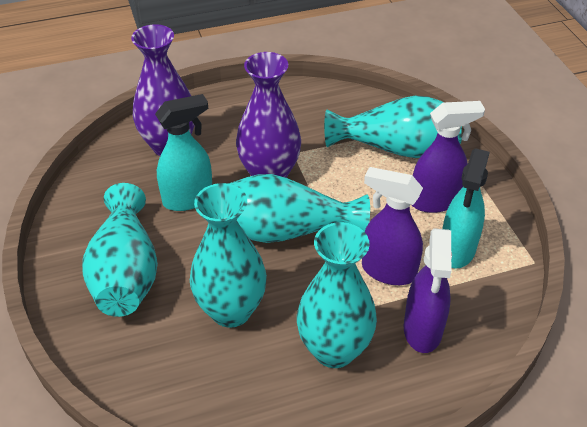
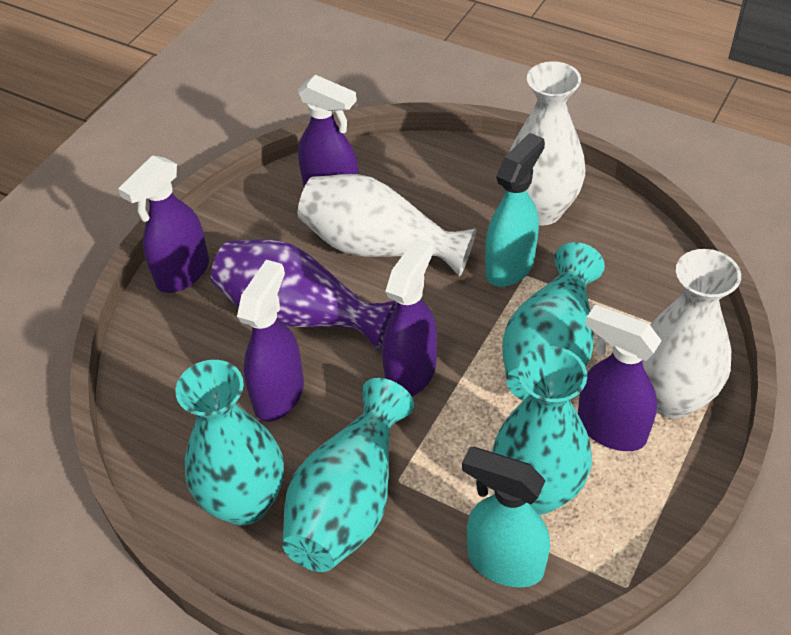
purple spray bottle: [362,167,423,285] [404,228,452,353] [412,101,485,213] = 3 -> [118,155,209,293] [237,260,304,422] [298,75,359,187] [382,238,437,396] [578,304,661,451] = 5
purple vase: [131,24,195,156] [236,52,301,178] = 2 -> [211,239,397,351] = 1
turquoise vase: [82,183,158,317] [190,183,267,328] [228,174,370,243] [297,222,377,368] [324,95,462,158] = 5 -> [175,360,284,526] [282,378,414,572] [492,346,592,515] [502,242,605,401] = 4
white vase: none = 0 -> [298,174,476,276] [509,61,585,226] [642,249,741,418] = 3

